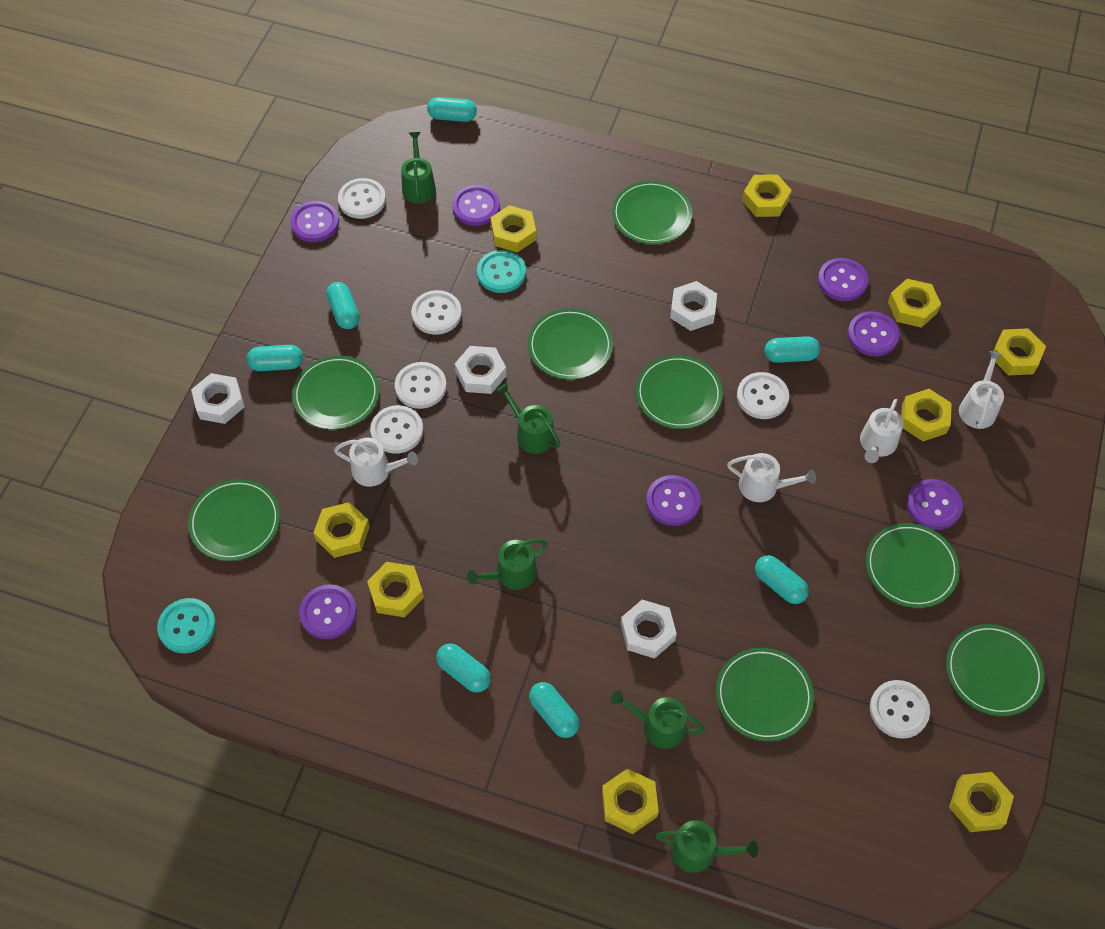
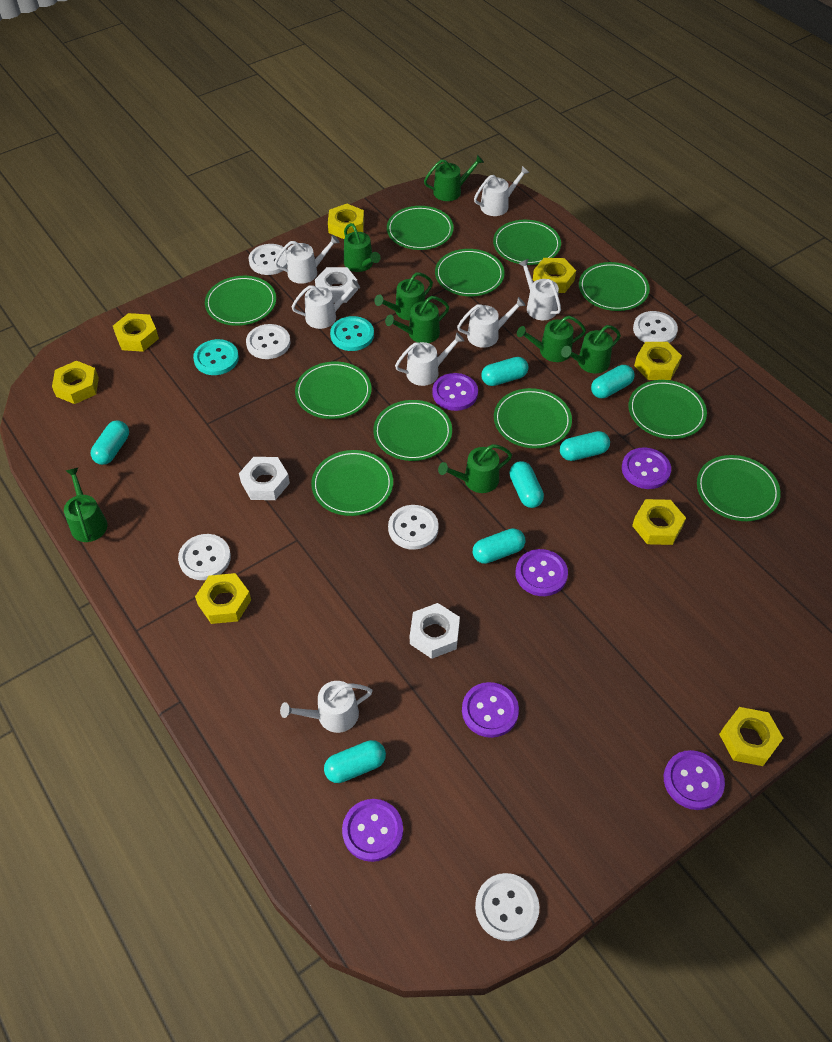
green plate: [188,479,280,561] [292,356,379,430] [528,309,613,380] [612,181,692,244] [636,355,723,429] [716,648,814,741] [866,523,960,608] [946,624,1044,716] = 8 -> [205,276,276,326] [295,361,372,419] [311,450,393,516] [373,400,452,461] [387,206,454,250] [435,249,505,296] [493,220,561,265] [494,388,572,448] [579,262,650,311] [629,380,707,439] [697,455,781,521] = 11
green watering can: [401,132,436,204] [467,539,548,590] [496,383,561,454] [611,690,705,749] [655,820,758,873] = 5 -> [64,467,108,542] [344,223,380,272] [374,272,433,320] [385,296,449,343] [424,155,484,201] [438,444,512,493] [517,316,586,362] [561,325,621,373] = 8
purple button: [290,201,339,242] [299,584,357,639] [452,185,500,226] [646,475,701,526] [818,258,868,301] [848,311,899,356] [907,479,963,530] = 7 -> [342,799,403,862] [432,373,478,411] [462,682,519,738] [515,549,568,596] [622,448,671,489] [664,750,725,810] = 6
white nut: [191,373,244,424] [455,346,507,394] [621,600,677,659] [670,281,717,331] = 4 -> [239,457,290,500] [315,267,358,303] [410,603,460,659] = 3
white watering can: [334,438,418,487] [727,453,816,502] [860,399,903,463] [959,351,1004,429] = 4 -> [274,235,340,284] [280,681,373,733] [292,280,360,329] [395,332,464,386] [457,297,526,348] [474,166,529,216] [518,259,561,320] = 7
yellow nut: [314,502,370,558] [367,562,424,617] [491,205,536,253] [602,769,659,834] [742,174,792,217] [888,279,941,328] [901,389,952,441] [949,772,1014,832] [991,328,1046,375] = 9 -> [52,361,99,404] [113,313,159,352] [195,573,251,624] [328,204,364,239] [533,258,576,293] [632,499,686,545] [634,342,682,380] [719,707,783,766] = 8

